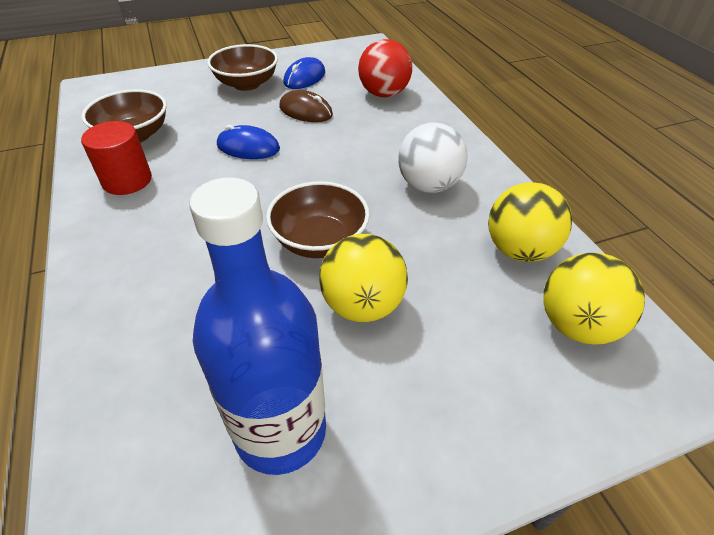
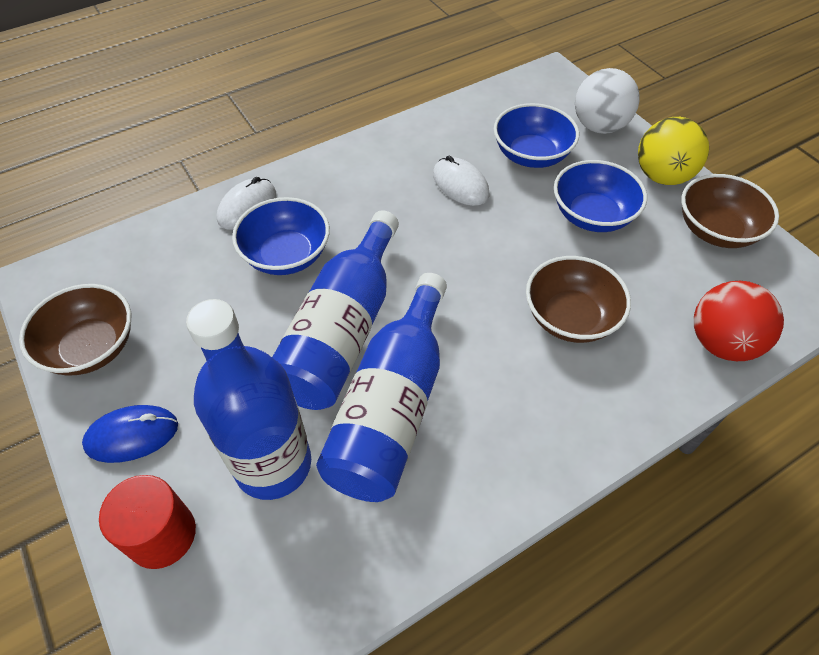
blue bottle: [189,177,326,475] = 1 -> [186,299,311,500] [272,210,399,410] [316,273,447,502] = 3
blue bowl: none = 0 -> [232,197,330,275] [494,103,579,168] [554,160,647,232] = 3
blue mouse: [217,125,280,159] [284,57,325,89] = 2 -> [82,405,178,463] = 1
brown mouse: [279,90,333,122] = 1 -> none = 0
white mouse: none = 0 -> [217,177,276,230] [433,156,490,206] = 2
yellow ball: [319,234,408,322] [488,182,572,262] [544,253,645,345] = 3 -> [638,117,709,185] = 1

